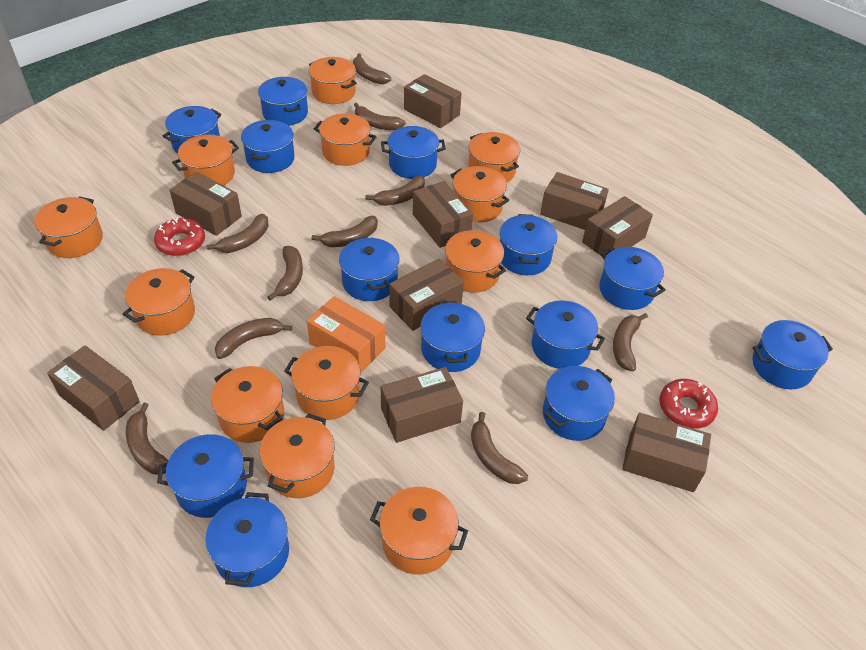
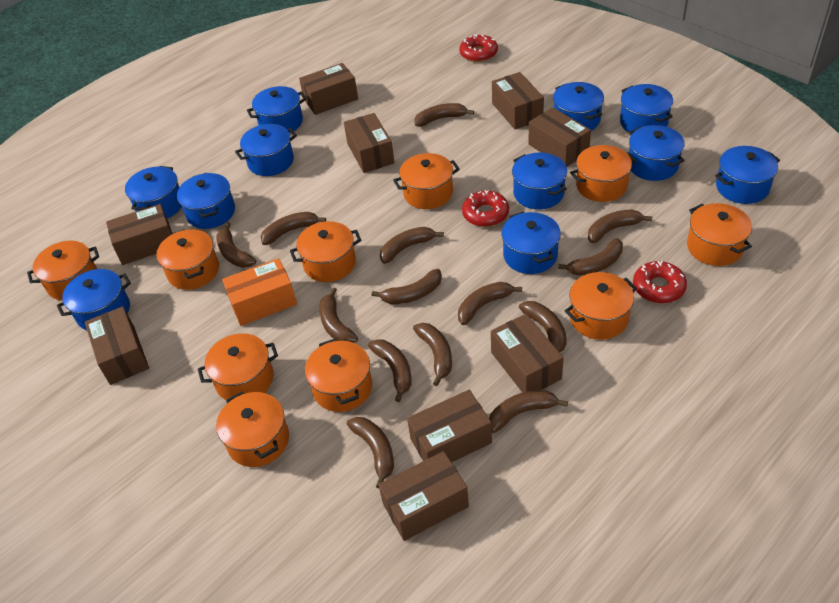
blue pot: [157,434,254,518] [163,106,221,154] [205,492,289,587] [241,120,295,173] [258,77,308,126] [339,237,400,301] [381,126,446,179] [420,301,485,372] [499,214,557,275] [526,300,605,369] [543,366,615,441] [599,247,666,310] [753,320,833,389] = 13 -> [57,269,131,330] [125,166,182,219] [177,173,235,229] [235,124,297,176] [247,86,306,133] [501,211,561,274] [512,153,567,210] [553,82,604,130] [620,84,673,132] [629,125,685,181] [715,146,780,204] = 11
brown banana: [126,403,168,475] [207,214,269,253] [215,318,292,359] [267,246,303,300] [312,216,378,247] [353,53,391,84] [354,103,406,130] [365,175,425,206] [471,412,528,484] [613,313,648,372] = 10 -> [217,222,256,268] [261,212,326,245] [319,288,358,343] [347,417,394,488] [368,339,412,402] [372,269,442,304] [380,227,444,264] [413,323,452,386] [414,103,474,126] [458,282,522,325] [489,390,568,433] [519,301,567,352] [558,238,623,276] [588,209,652,243] = 14
orange pot: [34,196,103,258] [123,268,195,336] [172,135,239,186] [211,366,284,443] [260,413,335,498] [284,346,369,420] [309,57,357,104] [314,114,377,166] [370,487,468,575] [444,230,506,293] [451,166,509,222] [468,132,520,182] = 12 -> [27,241,99,301] [156,229,219,290] [198,333,278,400] [216,391,289,467] [290,221,361,282] [305,339,372,412] [393,153,460,209] [565,272,637,340] [570,145,637,202] [687,203,752,266] = 10
red donut: [154,218,205,256] [660,379,718,429] = 2 -> [459,34,498,62] [462,190,509,227] [633,261,687,303] = 3

